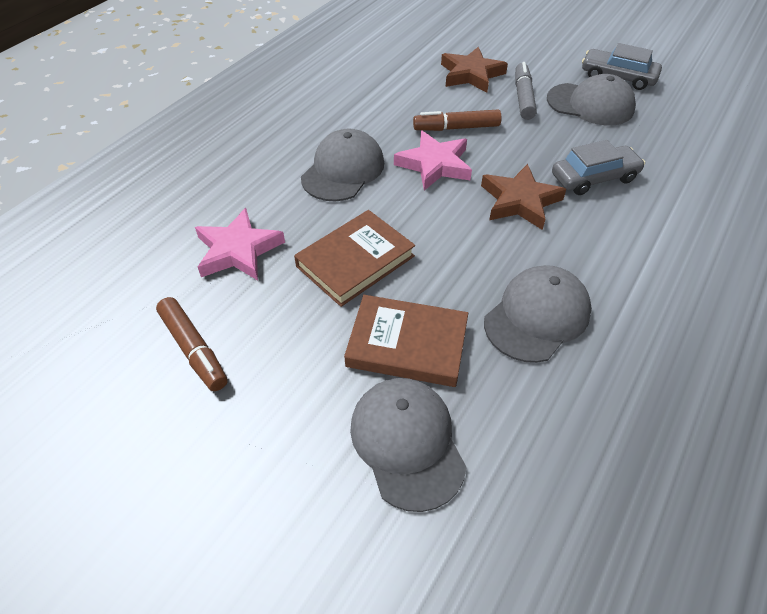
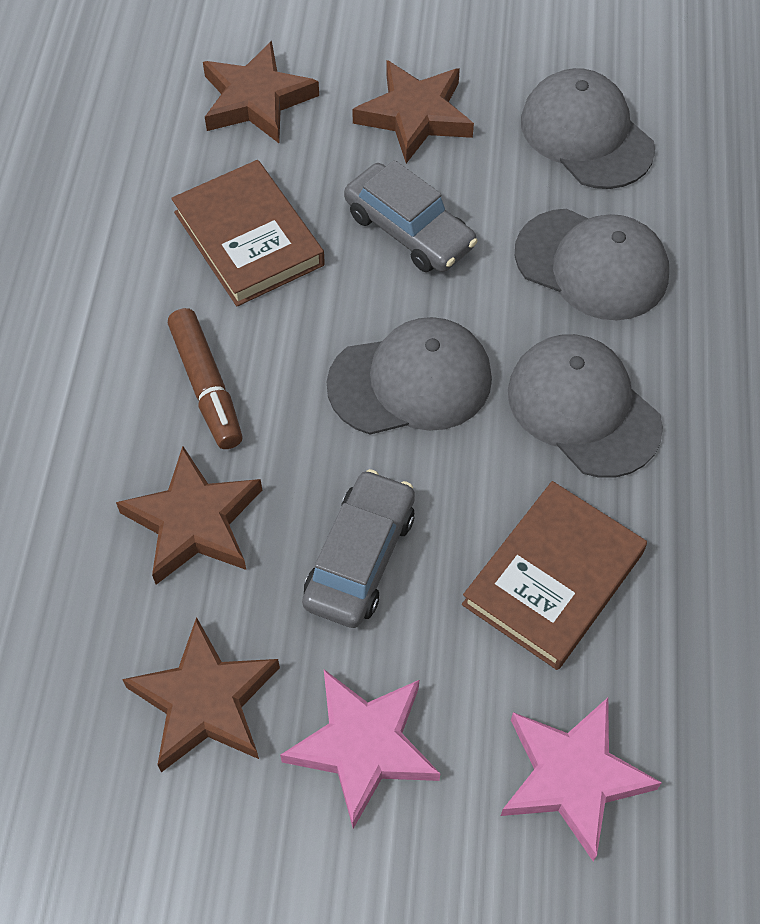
brown marker: [156,297,228,391] [413,109,502,131] = 2 -> [168,308,243,449] = 1
brown star: [441,47,508,93] [481,164,566,230] = 2 -> [116,446,262,585] [122,617,280,772] [203,41,319,143] [352,60,474,163] = 4
grey marker: [515,62,537,120] = 1 -> none = 0

